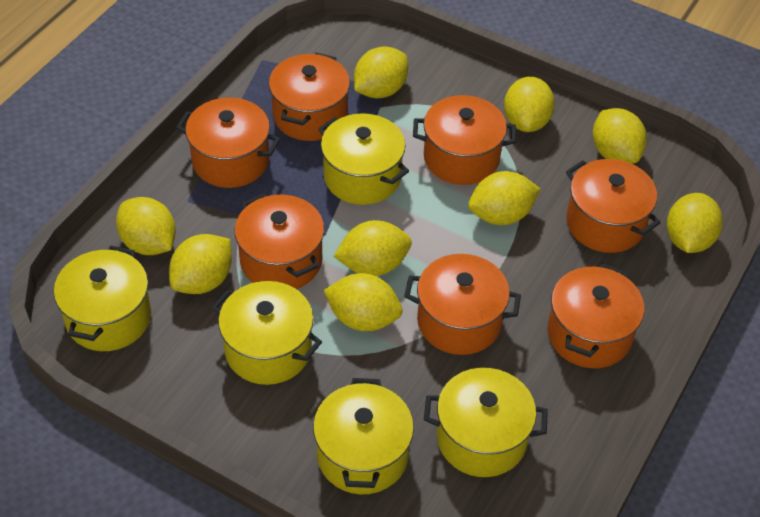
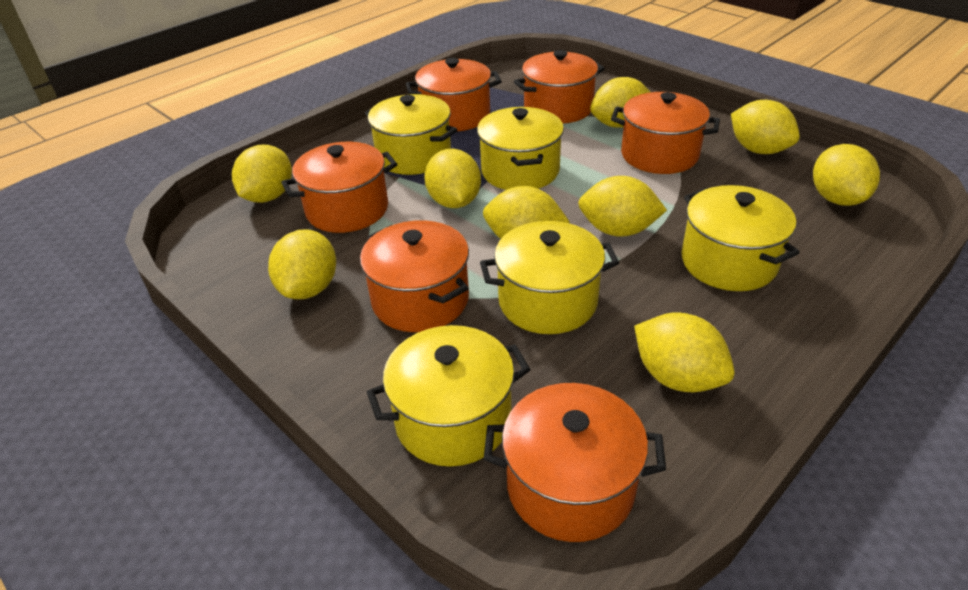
orange pot: [176,97,281,188] [235,193,324,289] [269,53,350,141] [404,254,521,355] [413,95,516,185] [547,263,644,368] [566,159,661,253] = 7 -> [281,142,397,233] [360,220,469,332] [406,58,502,131] [484,383,666,542] [514,50,605,124] [611,92,720,174] = 6

